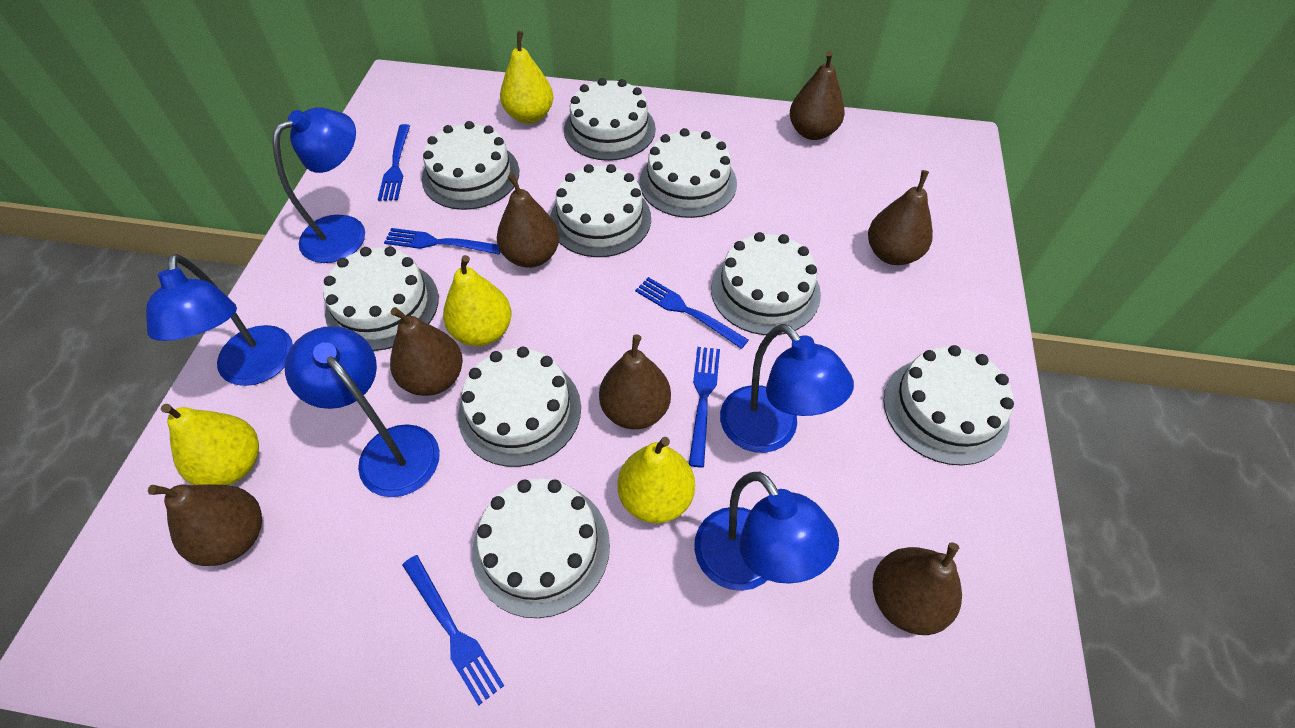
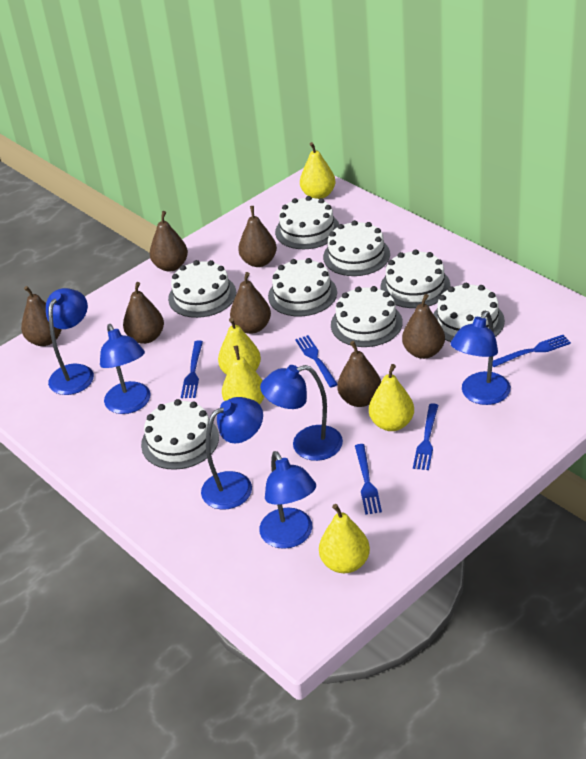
blue lamp: [146,254,293,386] [273,107,365,263] [285,326,440,497] [694,472,839,591] [720,324,854,453] = 5 -> [46,288,94,395] [100,324,151,414] [201,397,263,510] [259,451,316,549] [260,365,343,461] [450,311,511,405] = 6
white cake: [323,246,439,351] [422,121,519,210] [458,347,581,467] [472,478,610,618] [550,164,651,257] [564,78,656,161] [639,128,737,218] [711,232,821,335] [883,345,1014,466] = 9 -> [141,399,219,470] [168,260,236,318] [268,258,337,316] [275,196,339,249] [323,220,390,276] [331,286,403,347] [380,249,450,308] [433,283,505,342] = 8
yellow pear: [161,404,259,485] [443,255,512,346] [500,31,553,123] [618,437,695,523] = 4 -> [218,318,261,375] [222,345,264,405] [300,142,336,199] [319,504,370,573] [369,364,414,431] = 5

